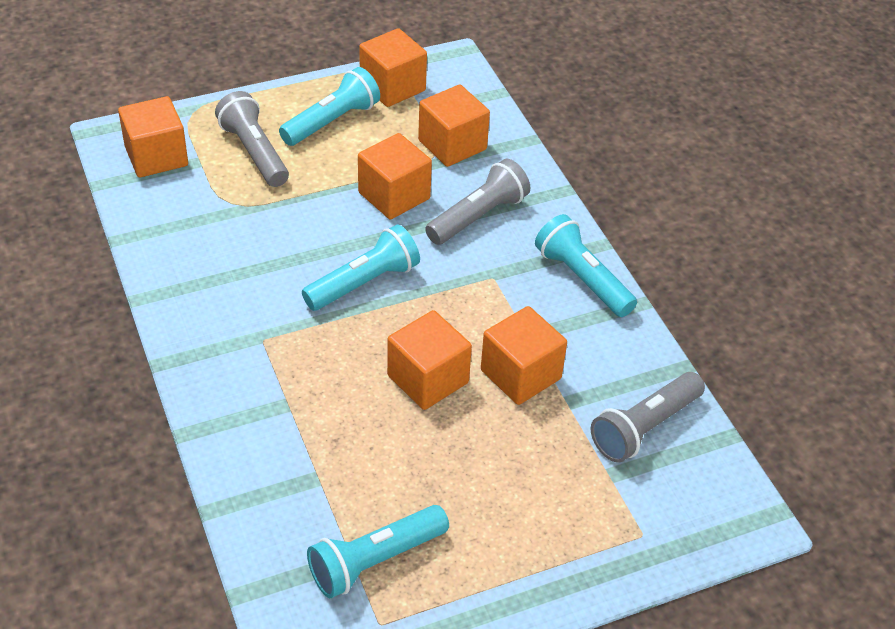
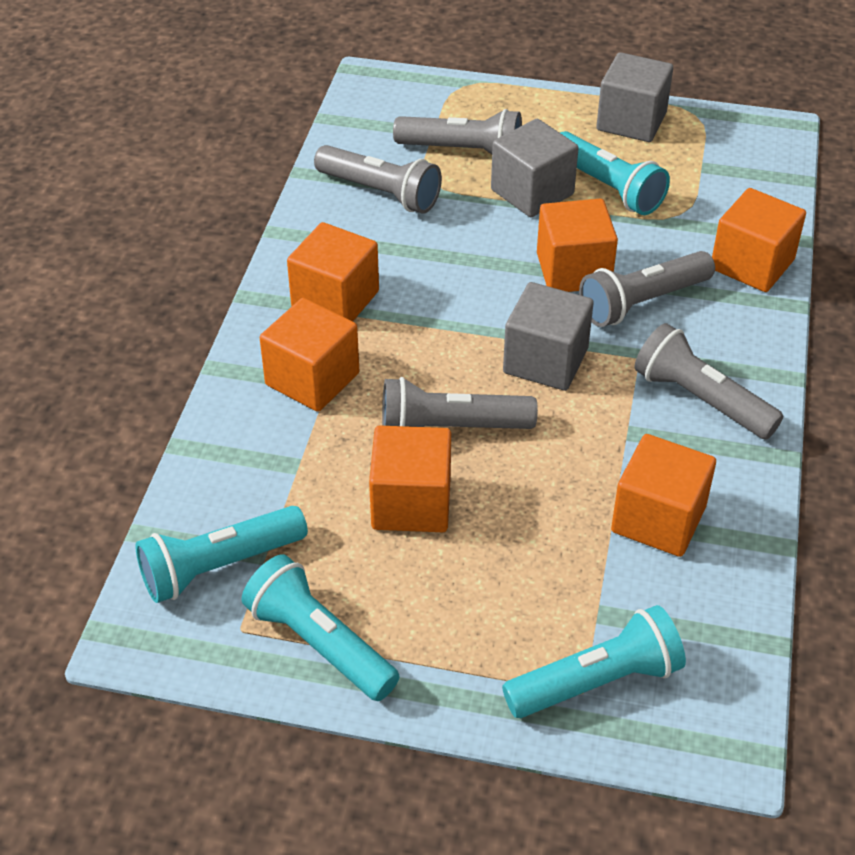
grey cube: none = 0 -> [491,119,579,217] [503,282,594,391] [596,52,673,142] = 3
grey flashlight: [215,91,289,187] [425,159,530,245] [591,372,705,462] = 3 -> [314,145,442,214] [382,377,538,429] [393,109,522,154] [579,251,715,327] [634,323,783,439] = 5

